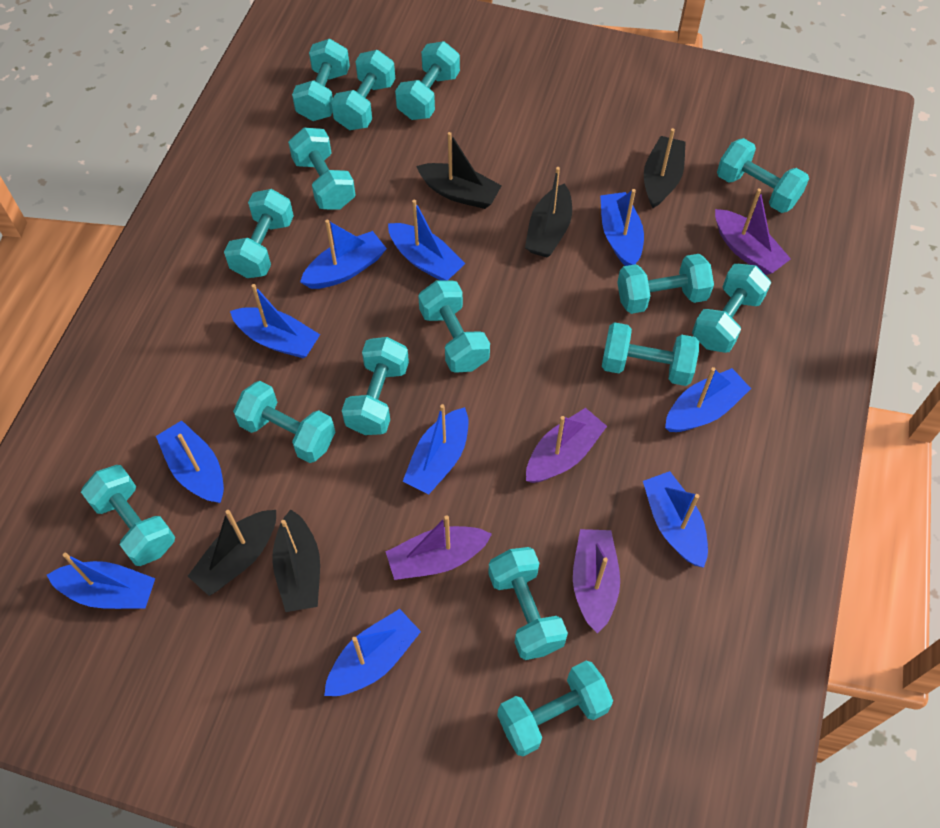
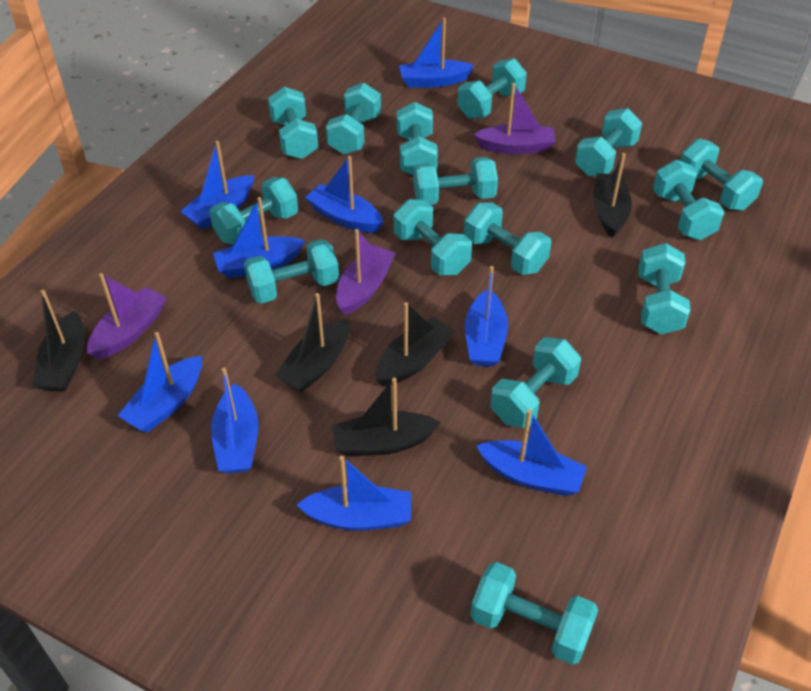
blue boat: [47,553,155,609] [156,420,224,503] [230,284,320,359] [300,220,387,289] [324,609,421,696] [388,200,465,281] [402,404,468,494] [600,189,644,266] [643,471,708,568] [665,367,751,432] = 10 -> [118,332,202,433] [180,141,254,229] [211,368,259,474] [213,197,305,278] [297,456,411,531] [305,156,384,233] [399,18,475,88] [465,266,508,367] [476,409,587,496] = 9
purple boat: [386,515,492,580] [526,408,607,483] [573,529,620,634] [715,188,791,275] = 4 -> [87,273,167,359] [336,229,396,315] [473,83,556,154] = 3

